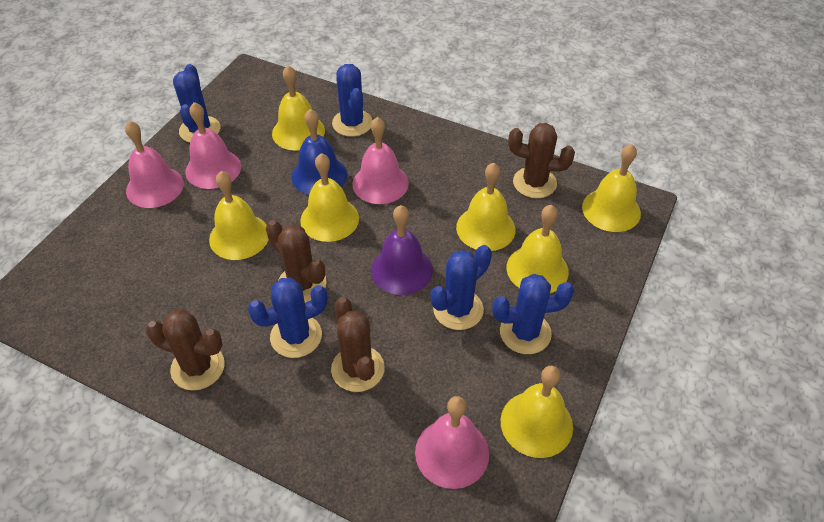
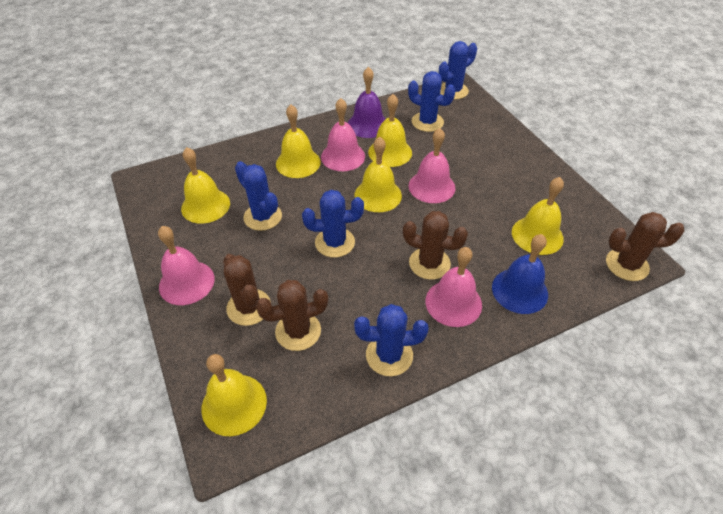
yellow bell: [209,171,269,260] [272,65,325,150] [300,153,359,242] [456,163,515,251] [501,366,573,458] [507,205,569,293] [582,144,641,232] = 7 -> [181,147,230,223] [201,354,267,436] [276,105,321,178] [354,137,402,212] [368,94,412,167] [512,177,564,255] = 6

